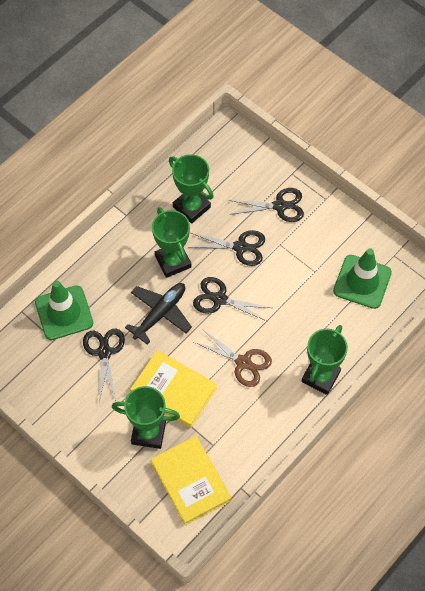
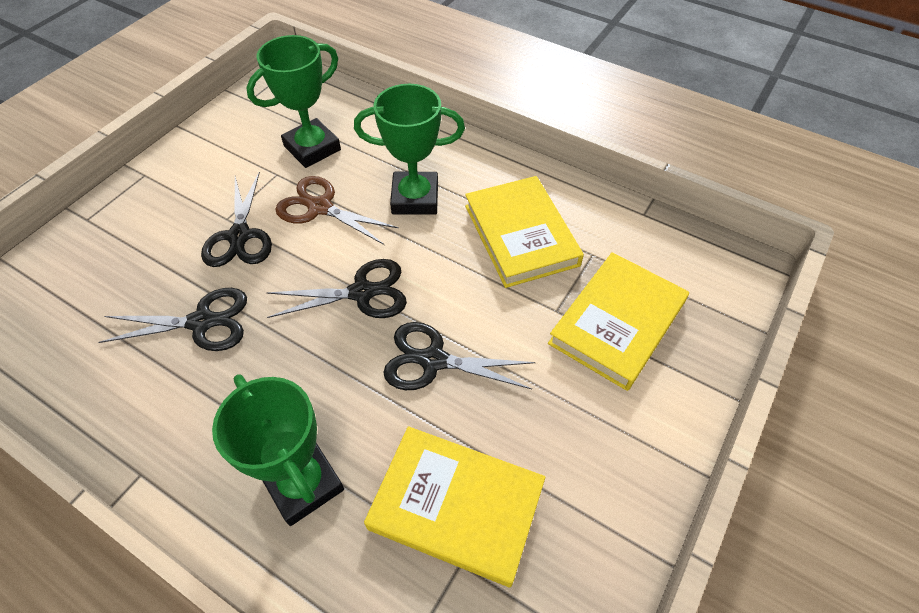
black plane: [125,283,192,344] = 1 -> none = 0
green traffic cone: [35,281,93,340] [333,248,392,309] = 2 -> none = 0
green trophy: [112,386,180,449] [152,207,191,278] [169,154,214,224] [301,325,348,395] = 4 -> [212,374,344,526] [246,35,341,168] [354,84,465,215] = 3
yellow book: [130,350,217,428] [151,436,231,526] = 2 -> [364,426,545,587] [465,176,584,288] [548,252,689,391] = 3

